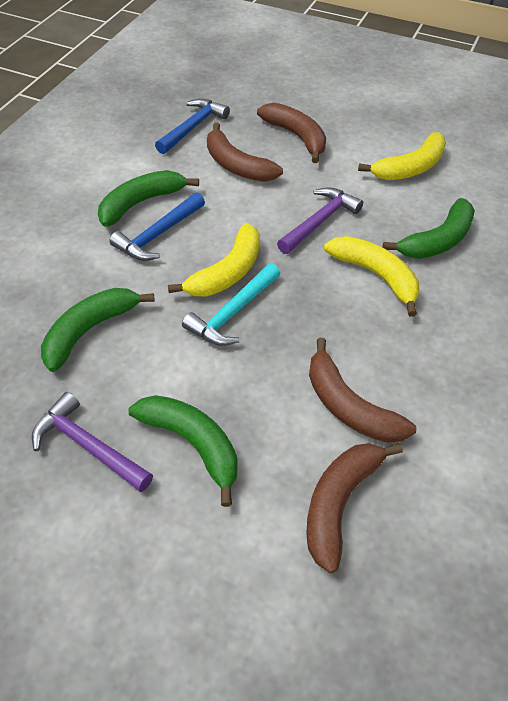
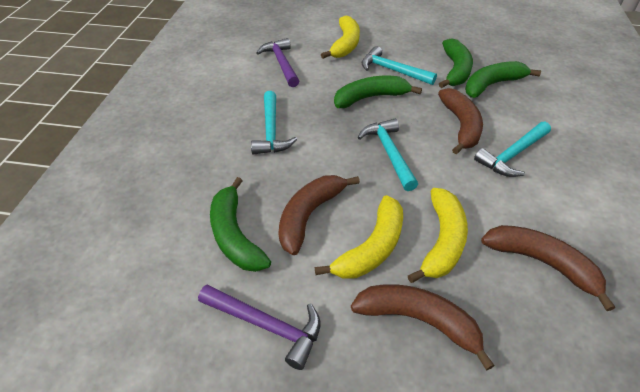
blue hammer: [109,192,205,261] [155,99,230,154] = 2 -> none = 0
turquoise hammer: [182,263,280,346] = 1 -> [251,91,297,155] [358,119,418,191] [362,46,437,85] [474,122,551,177] = 4

